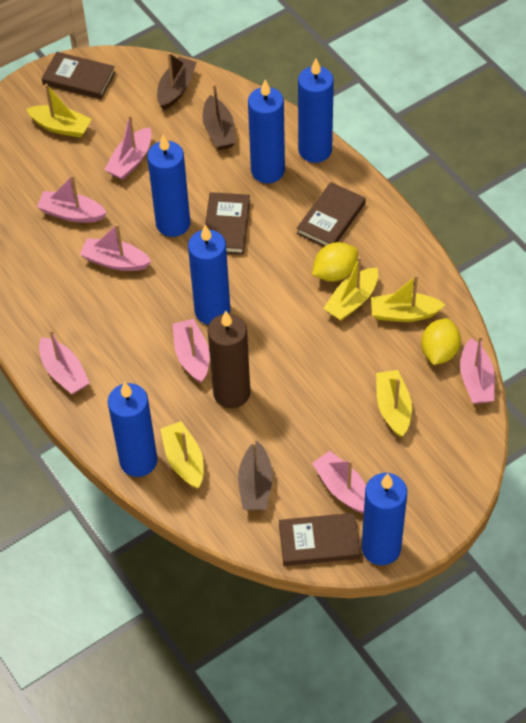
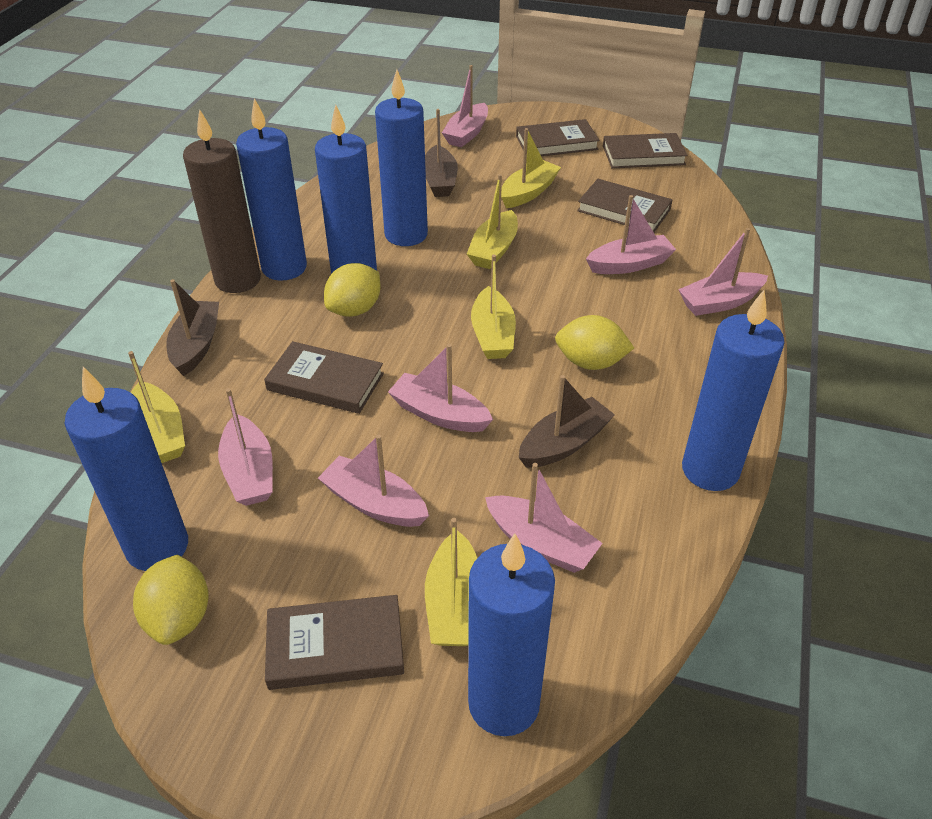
brown book: [42,52,115,99] [205,192,250,254] [279,513,360,566] [297,182,365,247] = 4 -> [264,341,384,414] [265,595,404,690] [516,119,599,156] [577,179,673,232] [603,133,688,168] = 5
yellow lemon: [312,242,358,282] [421,318,461,365] = 2 -> [133,555,209,645] [324,263,381,317] [555,315,634,370] = 3

